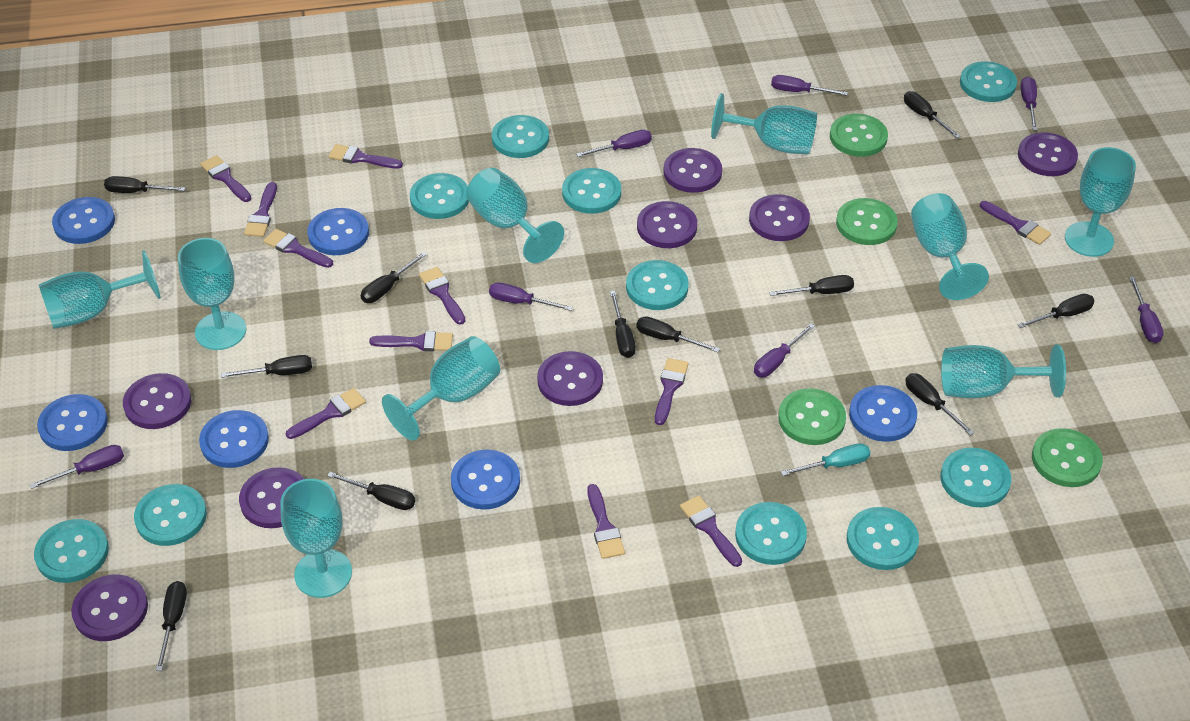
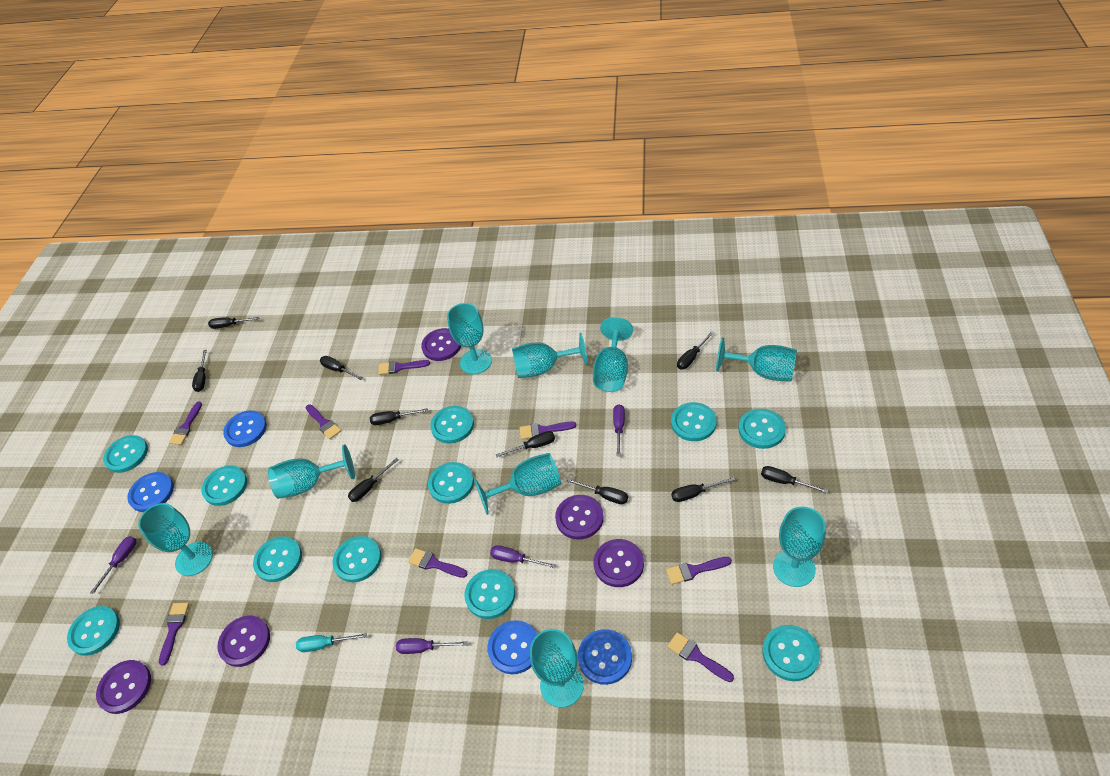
black screwdriver: [104,176,185,193] [156,581,187,671] [221,355,312,378] [327,472,415,510] [361,252,427,303] [610,291,636,358] [636,316,720,352] [769,275,854,296] [904,91,961,138] [905,373,974,435] [1018,294,1095,328] = 11 -> [192,350,207,392] [208,317,260,329] [320,356,363,380] [348,458,399,502] [370,408,428,425] [496,431,555,457] [567,478,628,504] [671,477,735,502] [677,331,714,370] [761,466,828,493] = 10
blue button: [37,394,108,451] [52,197,115,244] [199,410,269,468] [307,208,369,255] [451,450,520,510] [849,385,917,442] = 6 -> [127,472,174,512] [223,410,267,447] [488,620,537,674] [578,629,632,685] = 4
green button: [778,388,846,445] [830,114,888,157] [836,198,898,245] [1032,428,1103,487] = 4 -> none = 0
purple brush: [200,155,251,202] [244,182,277,237] [263,229,333,268] [286,388,366,439] [329,144,403,169] [369,331,453,351] [419,267,465,325] [587,484,625,559] [655,358,689,425] [680,495,742,567] [980,201,1051,245] = 11 -> [159,603,189,666] [169,401,202,445] [306,404,341,439] [378,360,430,375] [408,548,467,578] [520,422,576,440] [666,557,732,584] [668,632,734,682] = 8
purple button: [71,574,148,641] [123,373,191,429] [239,467,304,528] [537,351,603,406] [637,201,697,248] [664,148,722,193] [749,194,810,241] [1018,132,1078,176] = 8 -> [96,660,151,714] [217,616,270,667] [421,328,461,361] [555,495,604,539] [594,539,644,587] = 5
purple screwdriver: [29,445,124,489] [489,282,573,311] [576,130,652,157] [754,323,815,377] [771,75,848,96] [1020,77,1038,130] [1129,277,1164,343] = 7 -> [90,536,136,594] [396,638,468,654] [490,545,556,568] [613,405,625,456] = 4
turquoise button: [34,519,109,583] [134,484,207,546] [410,173,469,219] [492,115,549,158] [562,168,621,214] [626,260,689,310] [735,502,807,565] [847,507,919,570] [940,448,1012,507] [960,61,1017,102] = 10 -> [67,606,120,656] [103,435,148,473] [201,466,247,506] [253,536,302,582] [332,536,382,582] [428,462,474,504] [430,406,474,443] [464,569,515,619] [671,402,717,441] [738,409,786,449] [762,625,820,681] = 11

